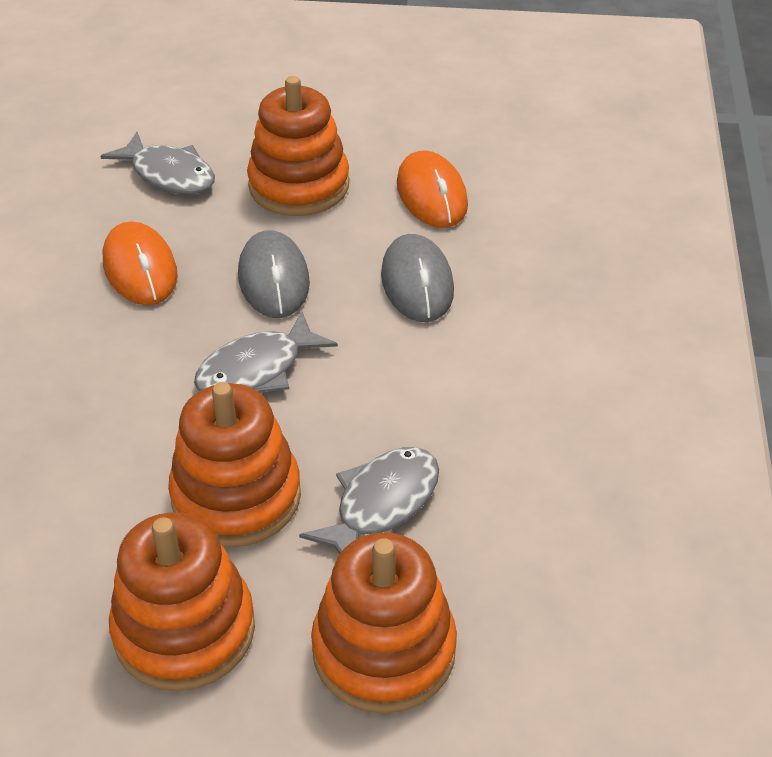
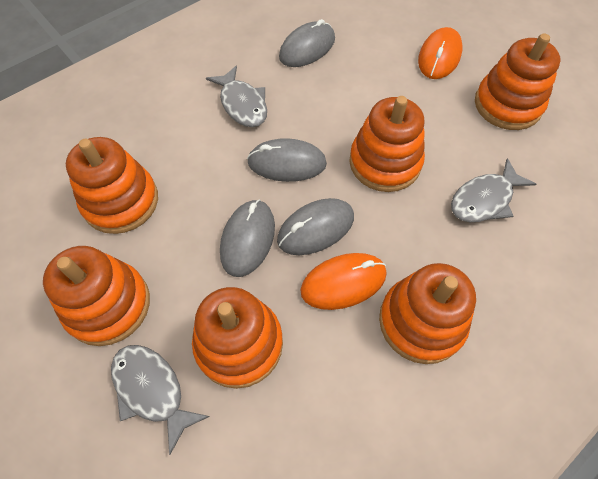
grey mouse: [238,230,310,318] [381,234,454,322] = 2 -> [220,200,275,277] [247,138,327,182] [277,198,354,255] [279,19,335,67] = 4
orange stacking toy: [109,512,255,691] [168,382,301,547] [247,76,349,216] [311,532,457,714] = 4 -> [43,246,150,346] [66,137,158,234] [192,287,283,389] [349,96,425,192] [379,263,476,364] [475,33,561,130] = 6

